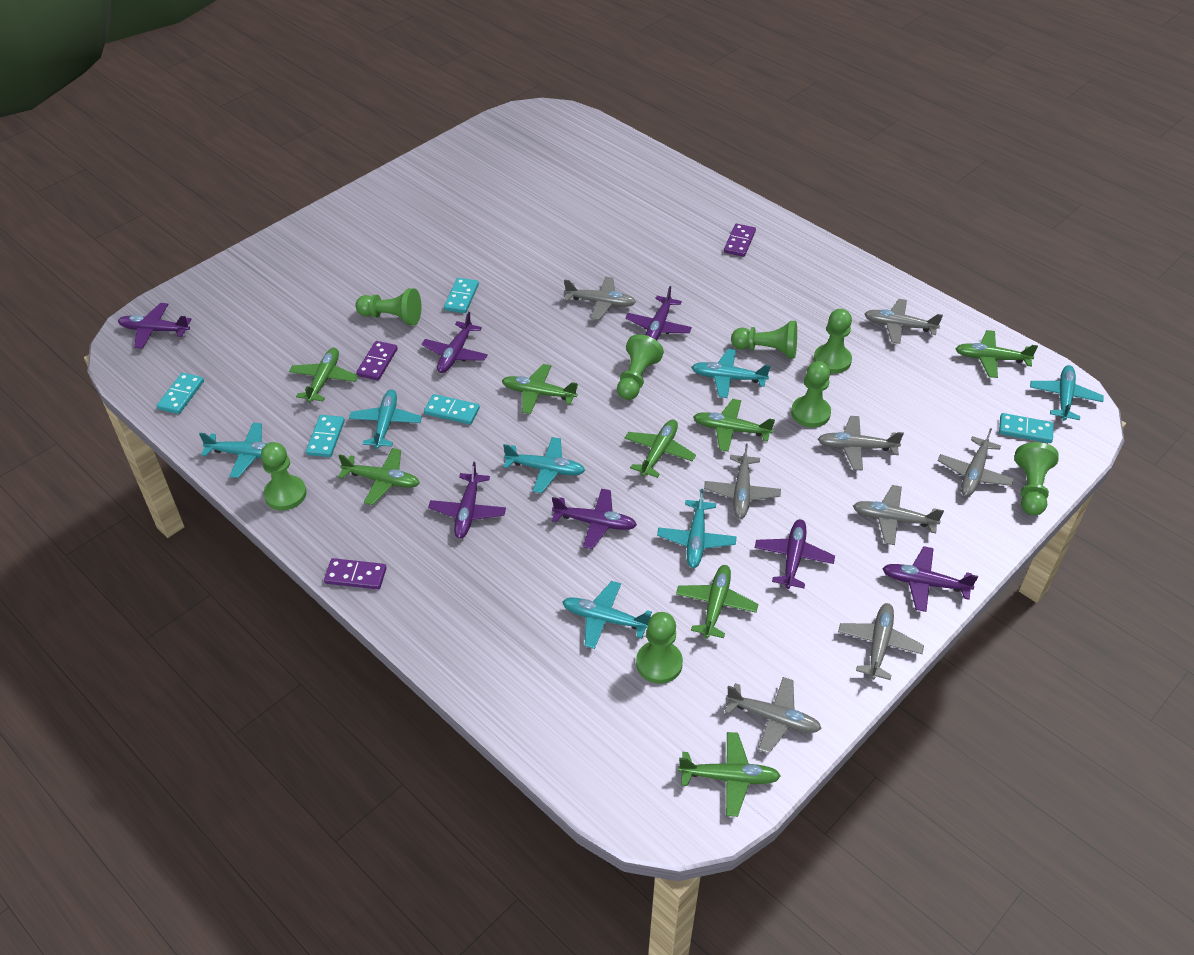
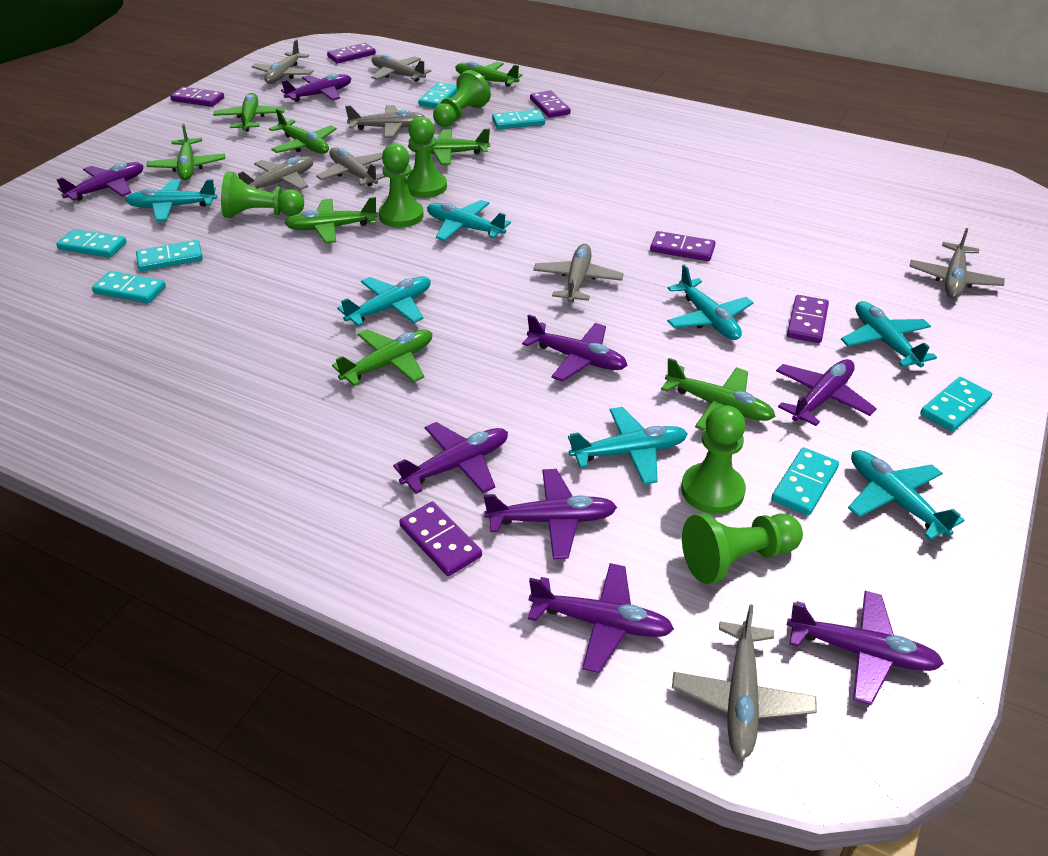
green pawn: [261,442,307,510] [355,288,421,325] [617,334,664,400] [636,612,683,684] [731,321,797,359] [791,361,831,427] [813,309,852,373] [1015,442,1059,515] = 8 -> [221,171,304,218] [379,143,424,228] [406,116,447,198] [433,70,491,127] [681,405,746,514] [682,513,803,584] = 6
purple domino: [324,558,387,589] [356,341,398,380] [724,224,756,257] = 3 -> [170,87,224,107] [327,43,376,64] [399,501,482,576] [530,90,571,118] [650,231,715,261] [787,295,829,343] = 6
purple plane: [118,303,191,349] [421,312,488,373] [428,462,506,539] [552,489,637,549] [625,286,692,340] [755,519,835,589] [882,546,978,612] = 7 -> [56,162,144,201] [281,74,352,102] [393,422,508,494] [484,469,617,559] [522,314,628,382] [528,563,674,673] [776,359,877,426] [787,591,944,705] = 8
turquoise domino: [157,373,204,414] [306,415,345,457] [424,394,480,425] [444,278,479,313] [999,413,1054,443] = 5 -> [56,229,127,258] [92,271,166,303] [136,240,203,271] [418,82,457,108] [492,109,545,129] [771,447,839,516] [920,377,992,432] = 7

